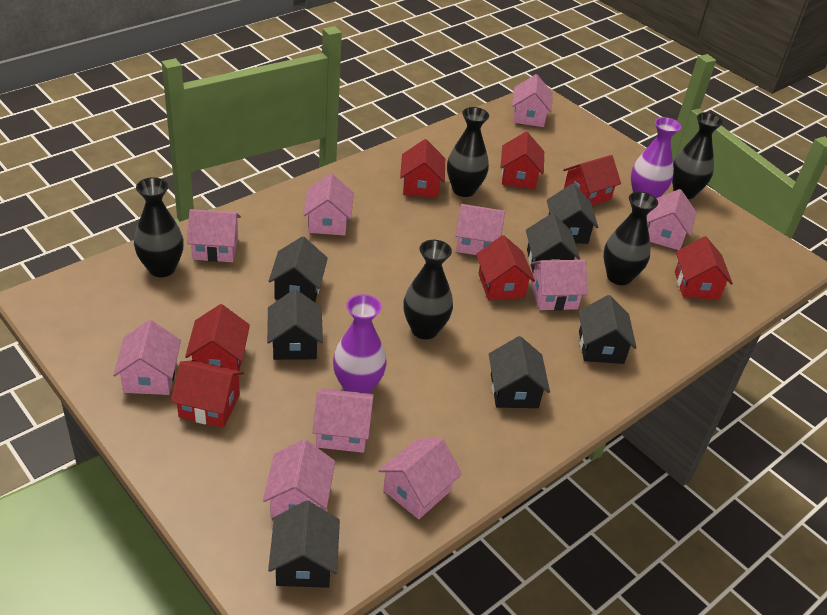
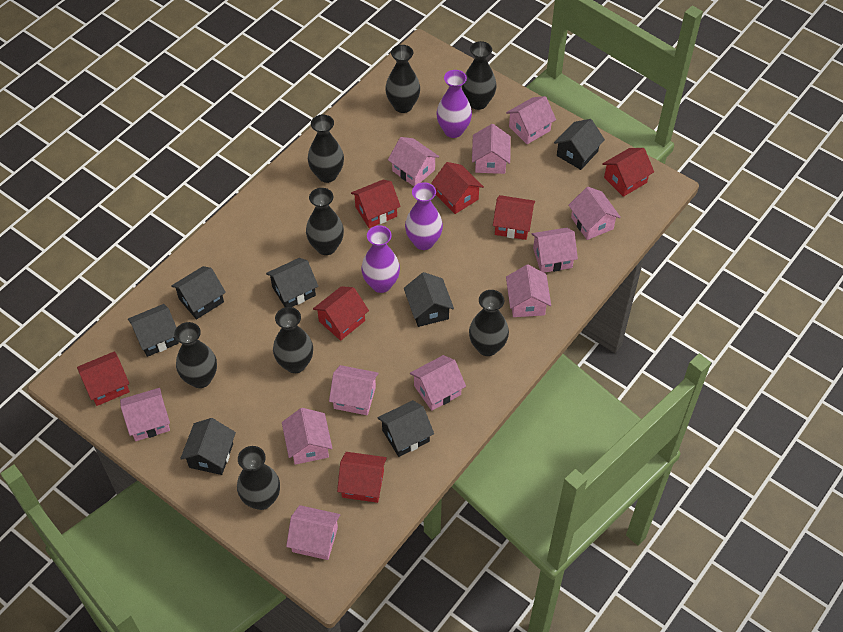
black vase: [134,177,184,277] [403,240,453,339] [447,107,489,197] [603,192,658,285] [672,112,723,199] = 5 -> [174,322,217,388] [237,446,280,510] [273,307,313,373] [306,188,344,255] [308,115,344,183] [385,45,420,113] [462,41,497,110] [469,290,509,356] = 8
pink house: [113,320,181,395] [187,209,241,262] [263,439,335,518] [304,173,354,236] [312,388,374,453] [378,438,462,519] [456,204,505,255] [512,74,553,127] [531,260,587,311] [647,189,697,250] = 10 -> [120,388,170,441] [282,408,333,465] [286,505,340,560] [329,365,379,415] [388,137,439,186] [410,355,466,411] [472,124,511,174] [506,96,556,144] [506,265,551,317] [532,228,578,273] [568,187,621,240] = 11
purple vase: [333,294,387,394] [631,117,681,198] = 2 -> [361,225,400,293] [405,182,443,250] [436,70,472,138] = 3

